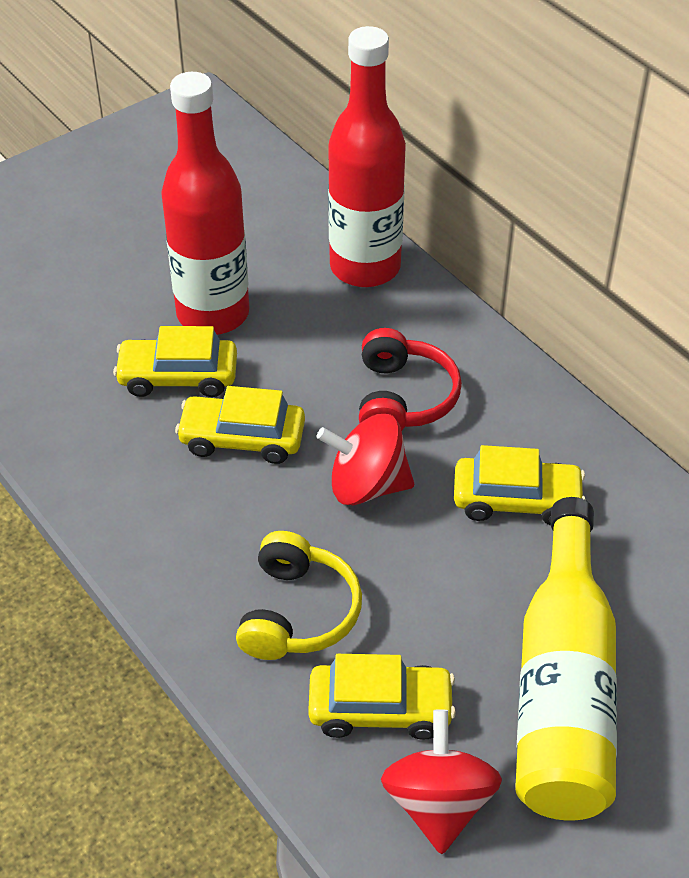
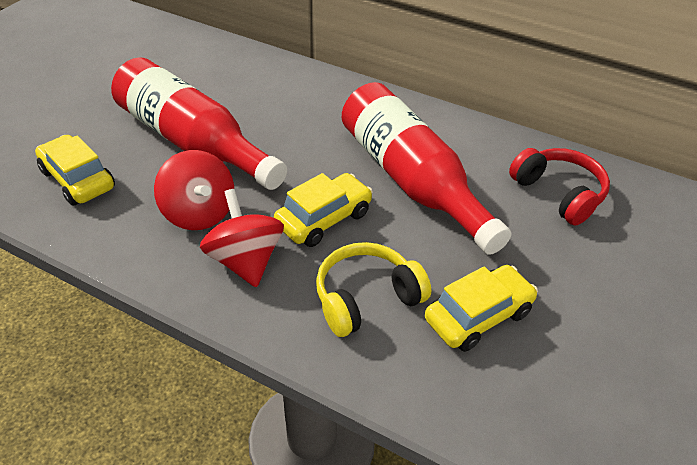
yellow bottle: [515,497,617,820] = 1 -> none = 0
yellow car: [113,326,237,397] [175,386,305,464] [308,654,456,740] [454,445,586,525] = 4 -> [35,135,115,205] [274,173,373,247] [425,265,538,352] = 3

